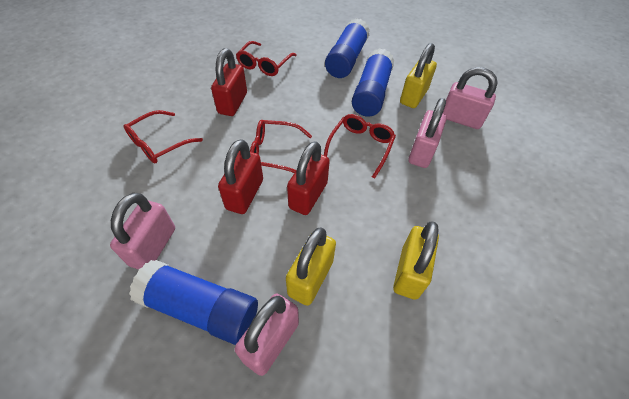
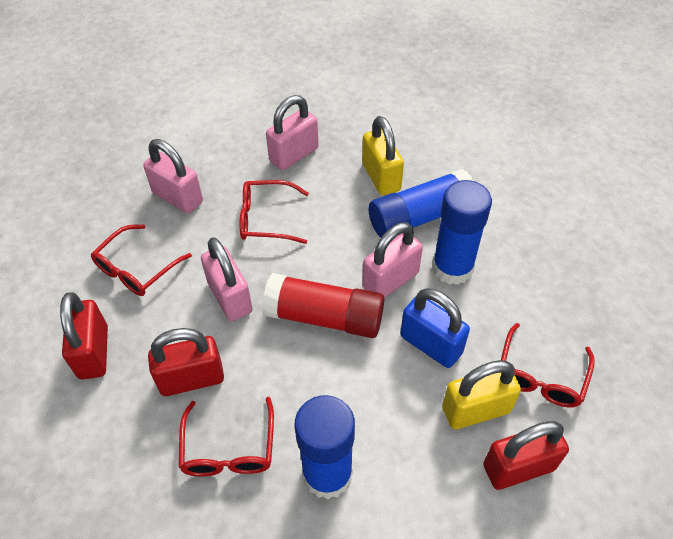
blue padlock: none = 0 -> [401,288,470,368] = 1
red glue stick: none = 0 -> [262,273,384,338] = 1
yellow padlock: [286,228,336,306] [393,221,439,300] [400,43,437,108] = 3 -> [362,116,404,196] [442,360,521,429] = 2

